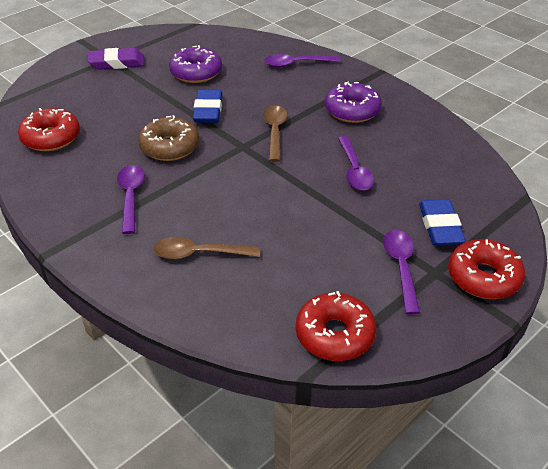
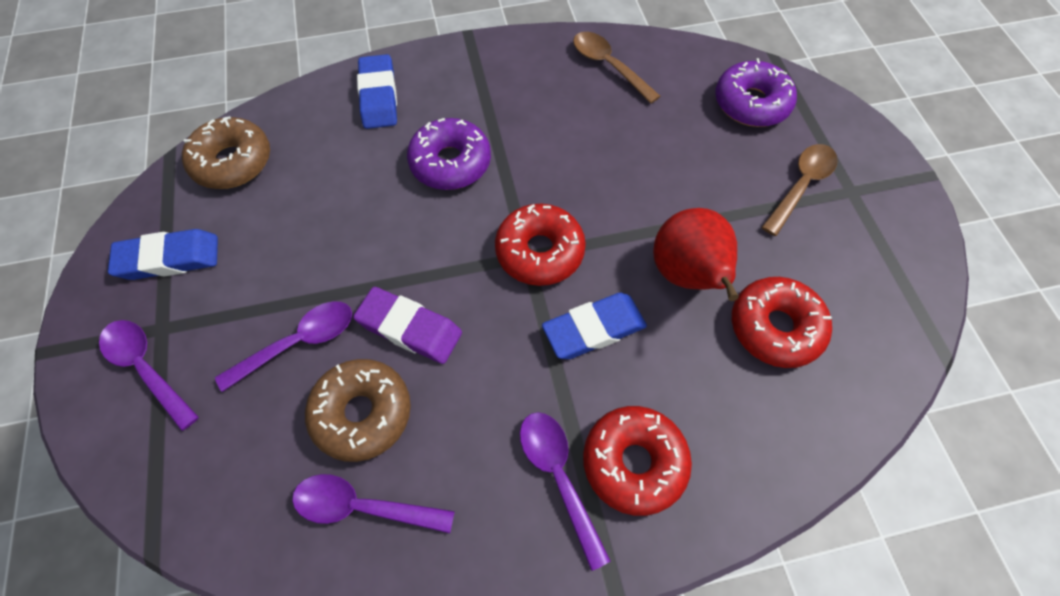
blue eraser: [193,90,223,123] [419,199,466,245] = 2 -> [108,229,218,280] [357,54,397,129] [542,293,647,359] = 3
brown donut: [138,115,199,161] = 1 -> [182,116,270,189] [305,359,411,462] = 2
red pear: none = 0 -> [653,208,739,301] = 1

